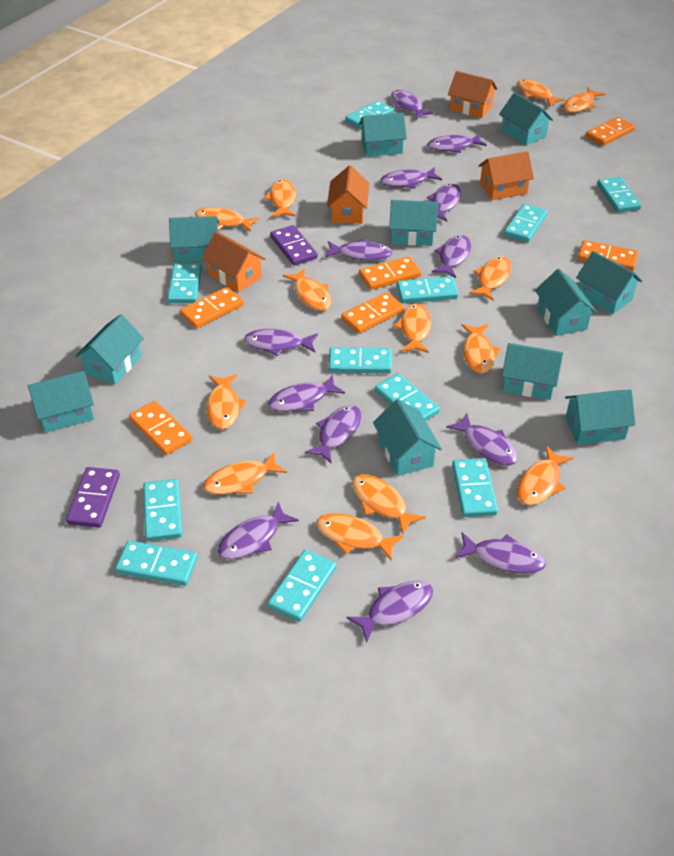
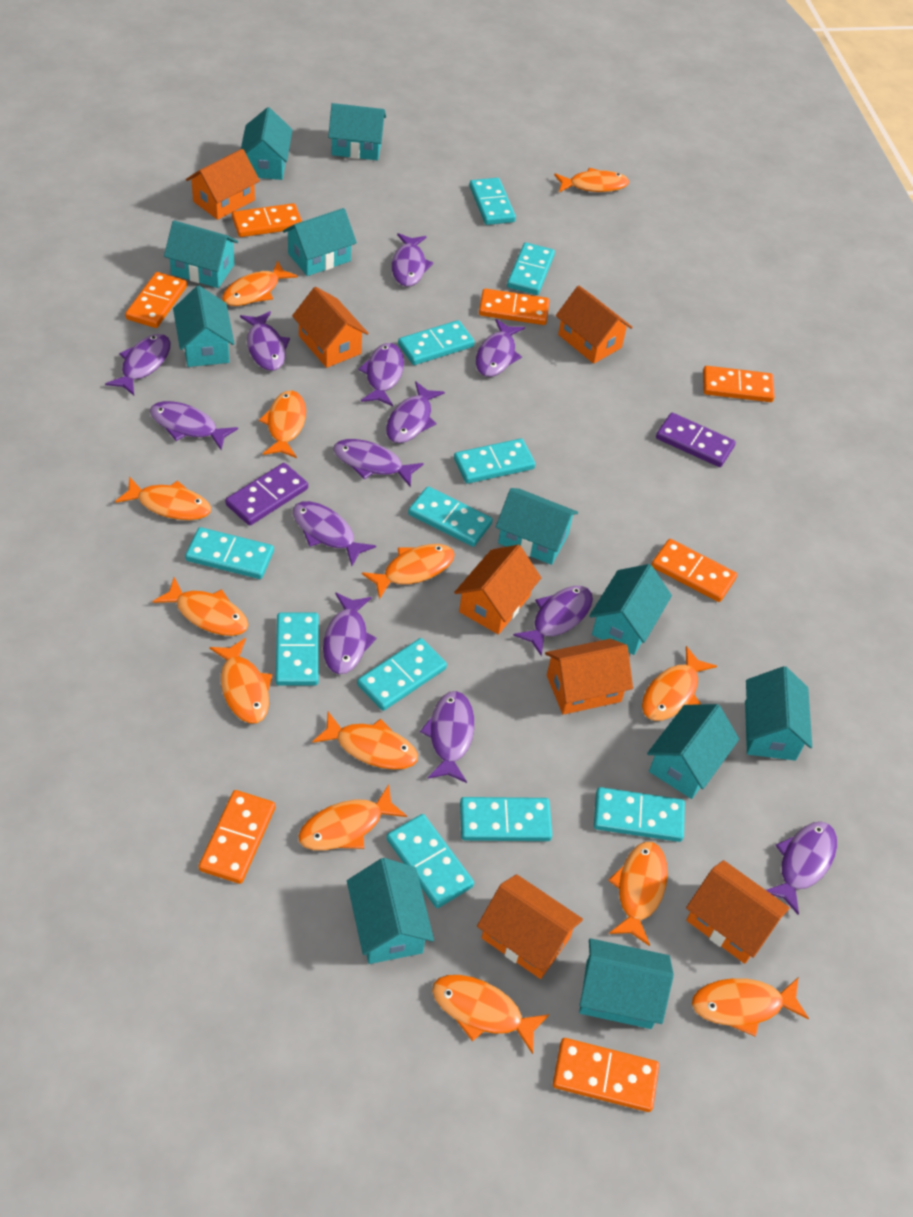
orange domino: [129,401,192,455] [180,287,244,328] [341,292,404,334] [359,256,421,290] [578,240,638,271] [586,117,635,146] = 6 -> [125,272,187,328] [198,790,275,884] [232,203,302,237] [479,289,550,325] [553,1038,659,1112] [651,539,737,602] [703,366,775,402] = 7
orange house: [202,232,266,292] [327,165,369,224] [448,71,498,118] [478,151,534,200] = 4 -> [186,149,260,220] [292,287,369,368] [454,545,541,635] [477,874,583,979] [545,639,633,715] [556,286,633,364] [686,860,790,964] = 7

